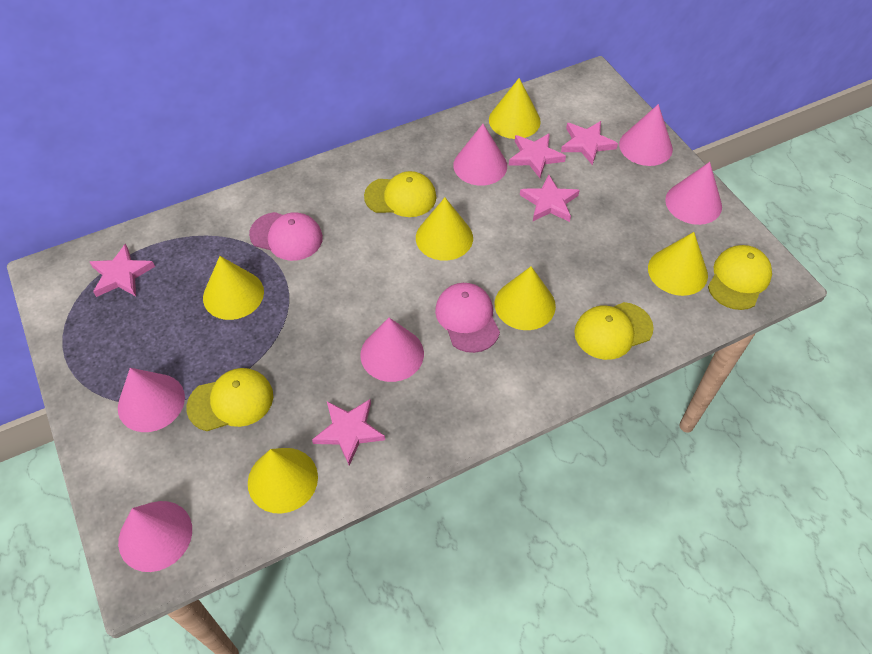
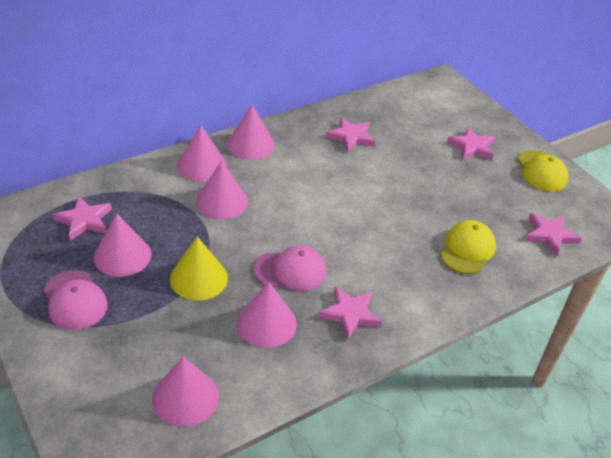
yellow cap: [186,368,273,431] [364,171,436,217] [574,302,654,360] [708,245,772,310] = 4 -> [440,220,496,274] [518,150,568,191] = 2
yellow cone: [203,256,264,320] [248,448,318,514] [416,198,473,261] [489,78,541,139] [495,266,556,330] [648,232,708,296] = 6 -> [170,237,228,301] = 1

